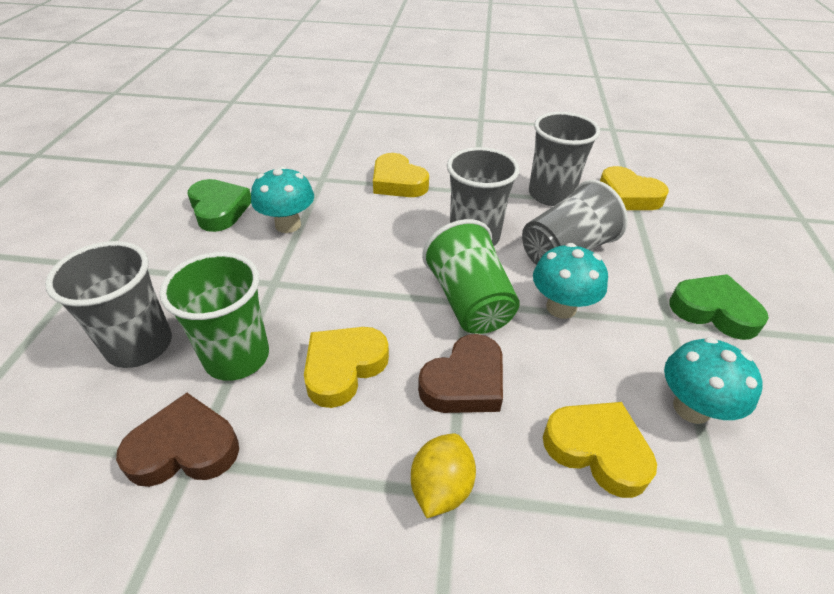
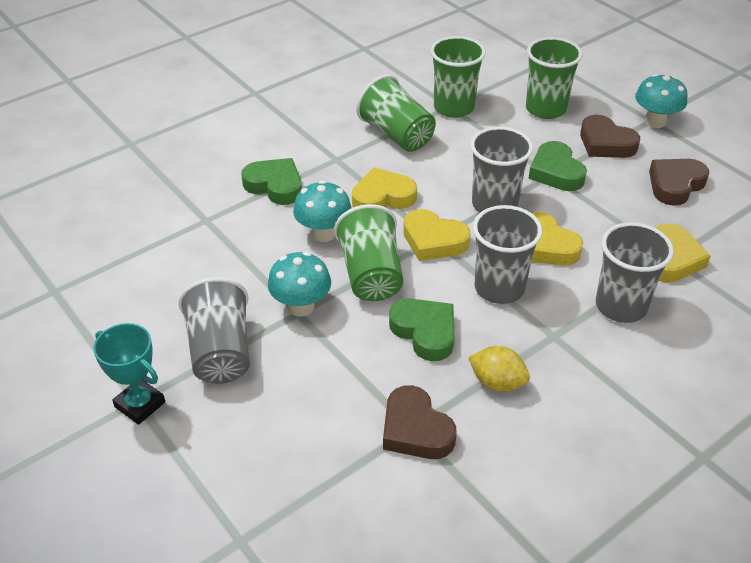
brown heart: [116,393,239,487] [418,334,503,413] = 2 -> [383,385,457,459] [580,115,640,158] [649,159,709,206] = 3
green cup: [159,252,269,381] [422,219,520,334] = 2 -> [334,204,403,301] [356,74,436,152] [430,36,486,118] [526,37,582,119] = 4
green heart: [188,179,251,232] [669,274,769,340] = 2 -> [241,158,302,205] [389,299,455,361] [528,141,587,191] = 3
turquoise trophy: none = 0 -> [93,323,165,425] = 1

